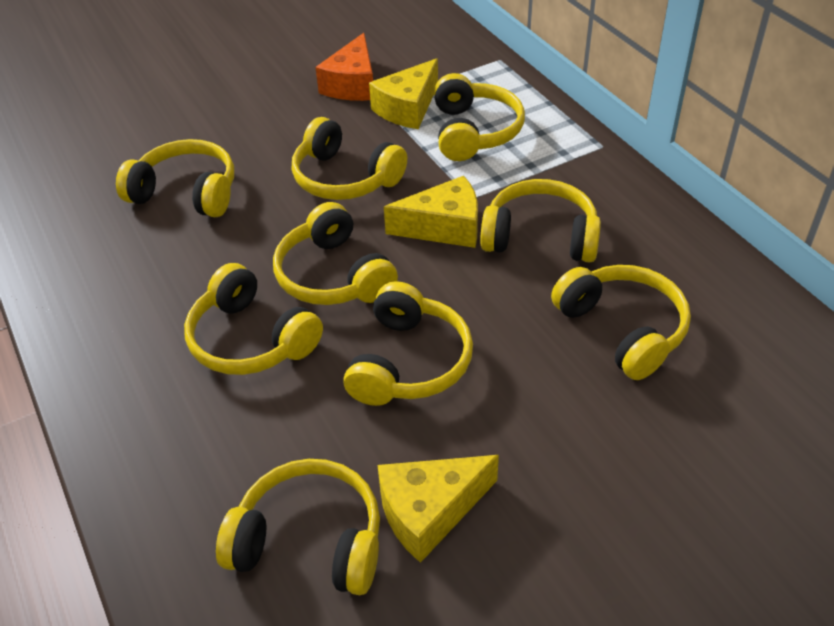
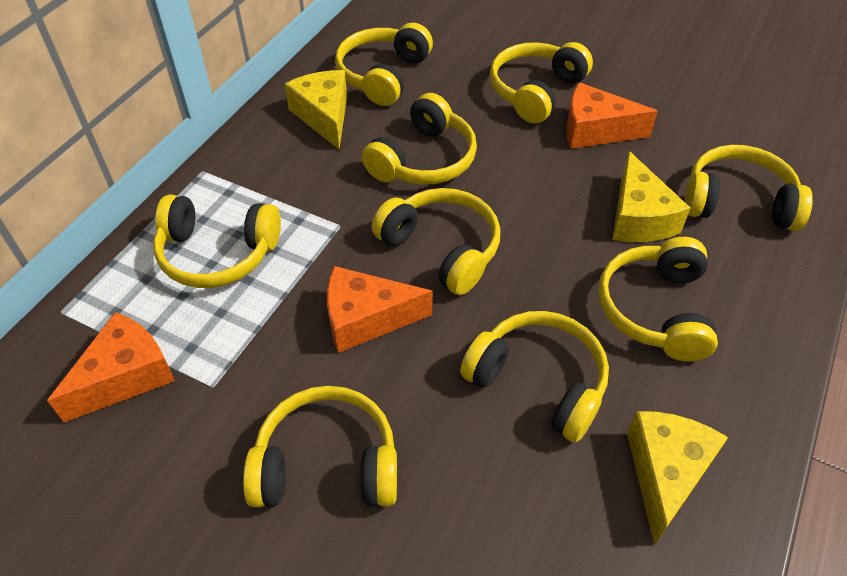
orange cheese: [315,33,373,101] = 1 -> [47,312,175,422] [327,266,433,353] [566,82,658,149] = 3

